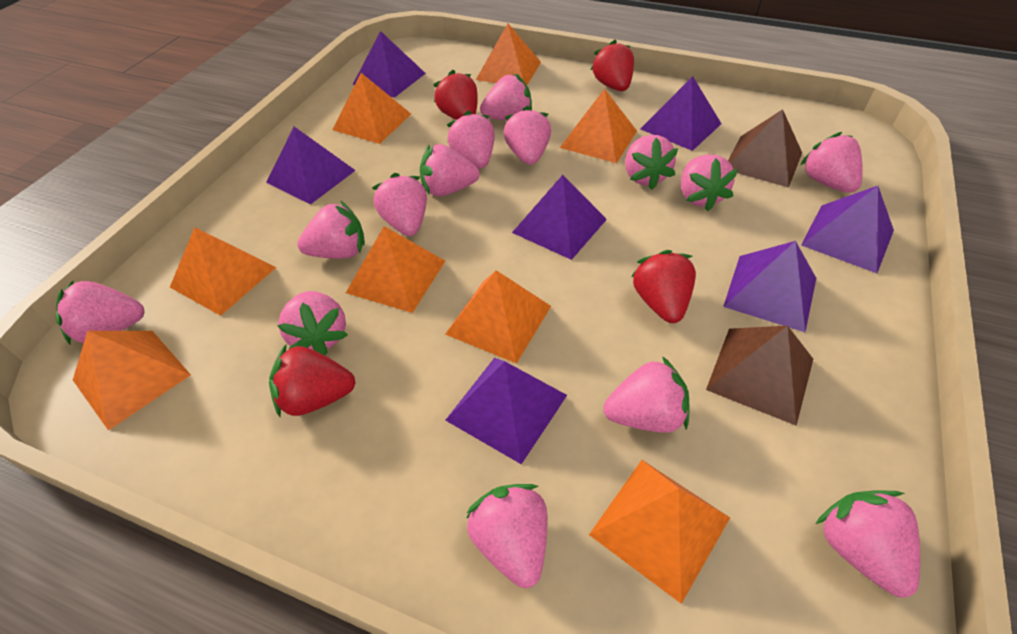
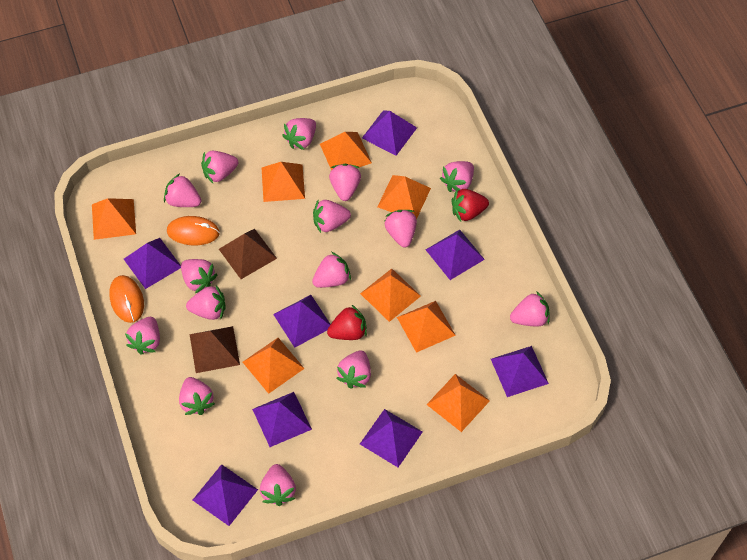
orange mouse: none = 0 -> [109,275,144,323] [167,216,220,245] = 2
pink strawberry: [56,280,144,344] [277,291,348,355] [297,201,365,259] [372,173,427,236] [420,144,480,197] [447,110,495,168] [467,484,547,588] [480,74,532,121] [504,106,551,165] [603,356,690,433] [625,135,678,190] [681,155,738,211] [801,132,862,193] [816,490,920,598] = 14 -> [125,317,160,355] [164,173,201,207] [179,377,215,415] [181,259,218,293] [186,285,226,320] [201,151,238,183] [260,464,296,506] [282,118,316,150] [312,252,351,288] [313,200,351,233] [329,164,361,201] [336,350,371,389] [384,210,417,248] [440,161,474,192] [510,291,550,327] = 15
purple pyramid: [266,127,356,205] [353,31,426,98] [445,358,567,464] [512,175,607,260] [641,76,721,151] [723,241,816,332] [801,186,894,273] = 7 -> [124,238,181,289] [193,464,258,526] [252,392,312,447] [273,295,331,348] [360,409,422,467] [362,110,417,156] [426,230,485,280] [491,346,549,397] = 8
red strawberry: [269,345,356,417] [433,70,478,120] [591,40,634,91] [631,250,696,323] = 4 -> [327,304,367,340] [451,189,489,222] = 2

